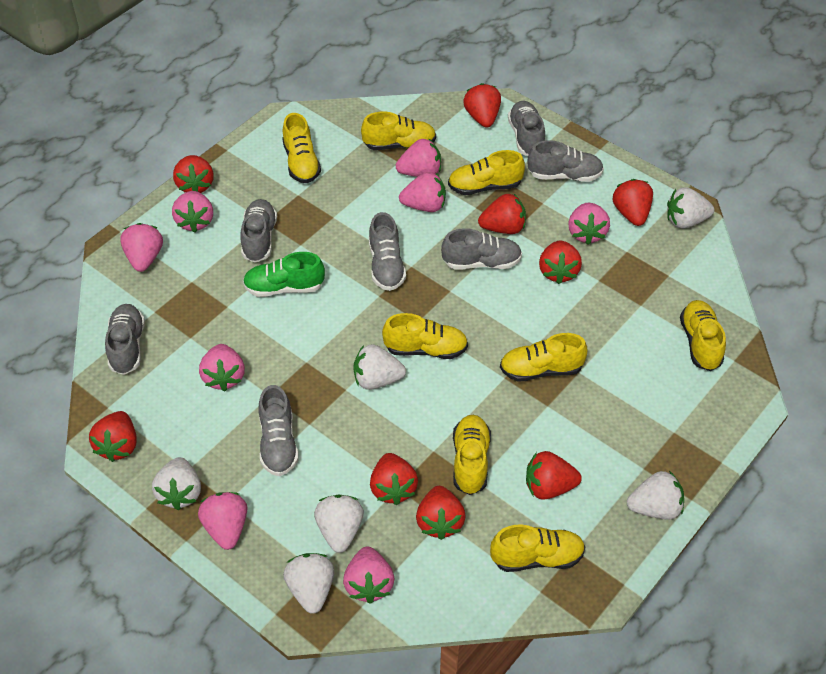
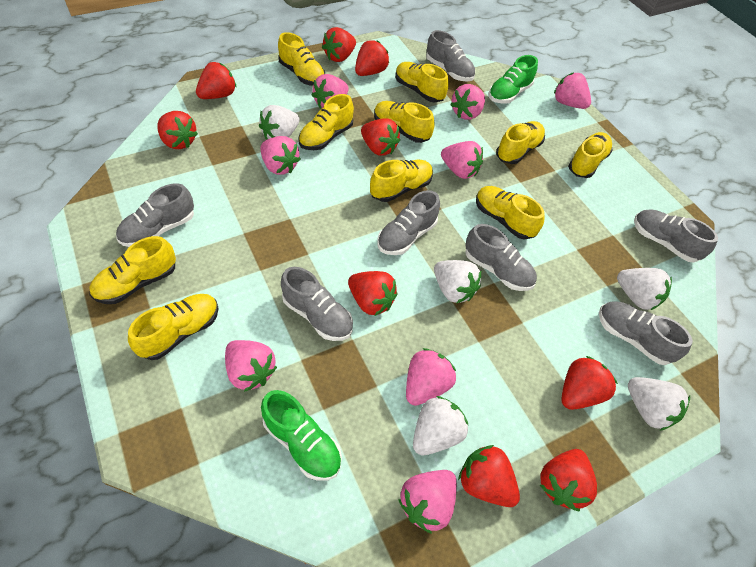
green shoe: [243,252,325,297] = 1 -> [261,390,342,481] [488,55,538,104] = 2
white strawberry: [152,457,201,510] [283,553,334,614] [314,495,364,553] [353,344,406,390] [627,471,684,519] [667,187,714,228] = 6 -> [259,105,300,140] [413,396,468,455] [434,260,481,303] [617,268,672,310] [628,377,690,431] = 5
yellow shoe: [282,113,321,183] [361,112,436,150] [382,313,468,359] [448,150,525,195] [453,415,491,495] [490,525,585,572] [500,333,587,382] [680,300,726,371] = 8 -> [89,236,176,304] [128,294,219,360] [278,32,325,86] [299,94,354,150] [370,160,433,202] [374,101,435,143] [395,62,449,102] [476,186,545,240] [496,121,545,164] [568,132,613,178] = 10

